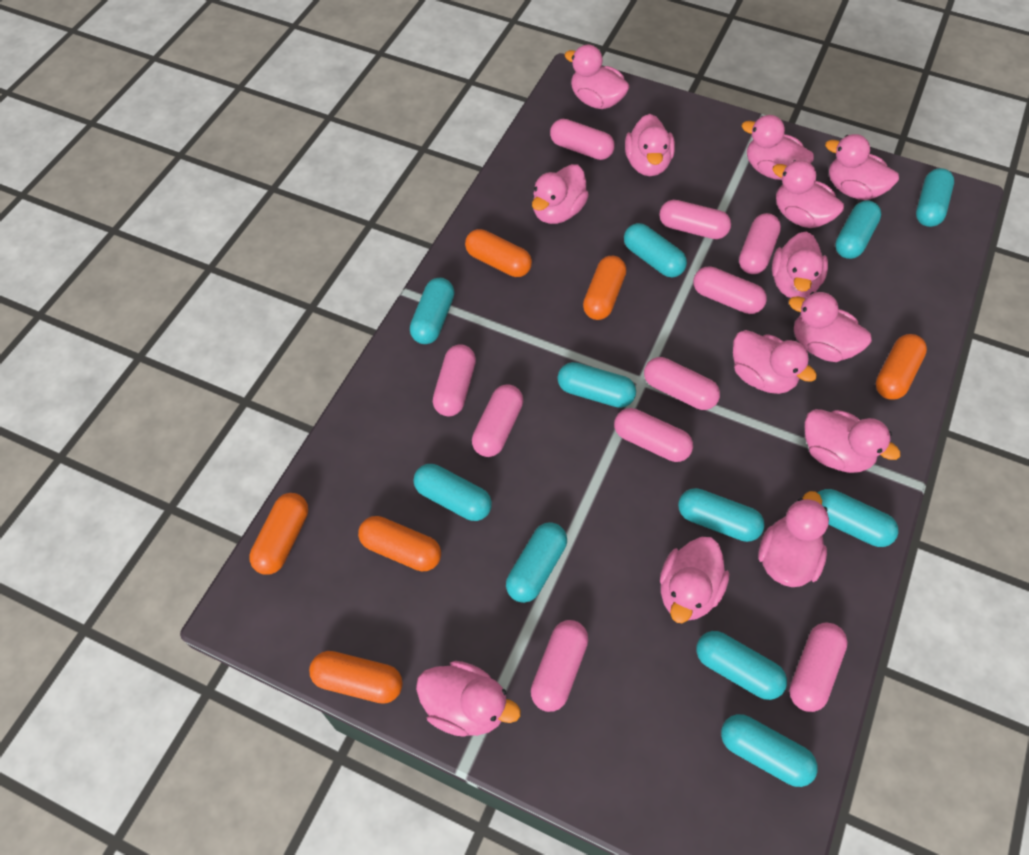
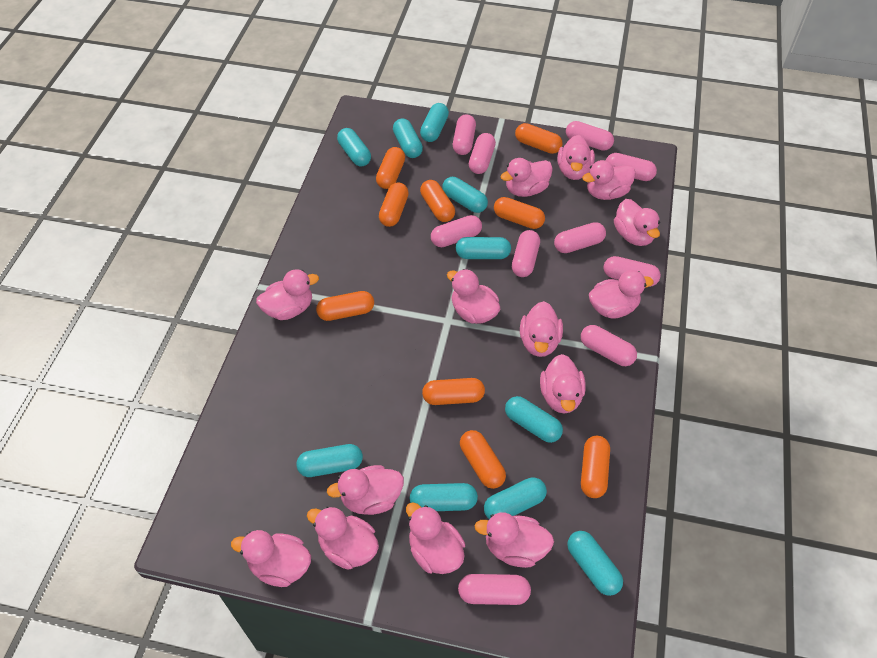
orange capsule: [249,493,308,575] [309,651,403,704] [358,516,441,571] [465,229,532,277] [583,256,626,320] [876,334,927,400] = 6 -> [316,291,374,321] [376,147,405,189] [379,182,409,227] [420,180,455,222] [422,378,485,405] [460,430,506,489] [494,197,545,229] [515,123,562,154] [581,436,610,498] = 9
pink duck: [416,661,521,737] [532,164,589,224] [564,44,629,109] [625,114,675,176] [660,537,729,623] [733,330,817,394] [742,115,814,180] [758,491,829,587] [772,160,844,228] [772,231,828,298] [789,292,872,362] [805,409,901,473] [825,134,899,200] = 13 -> [231,530,311,587] [256,269,319,320] [307,507,379,570] [327,465,404,515] [406,502,465,574] [447,269,500,324] [474,512,554,568] [500,158,553,197] [520,301,563,357] [540,354,586,414] [558,135,595,180] [582,160,636,200] [589,270,654,318] [614,199,660,246] = 14
turquoise capsule: [410,278,455,344] [413,464,492,521] [506,522,567,603] [557,362,636,408] [624,223,687,278] [678,488,765,542] [696,631,787,700] [721,714,818,787] [818,489,898,547] [835,201,881,259] [916,168,954,227] = 11 -> [297,444,363,477] [337,128,371,166] [393,118,423,158] [410,483,478,511] [420,103,449,142] [442,177,488,213] [456,237,511,259] [484,478,547,519] [505,396,563,443] [567,531,623,596] = 10

